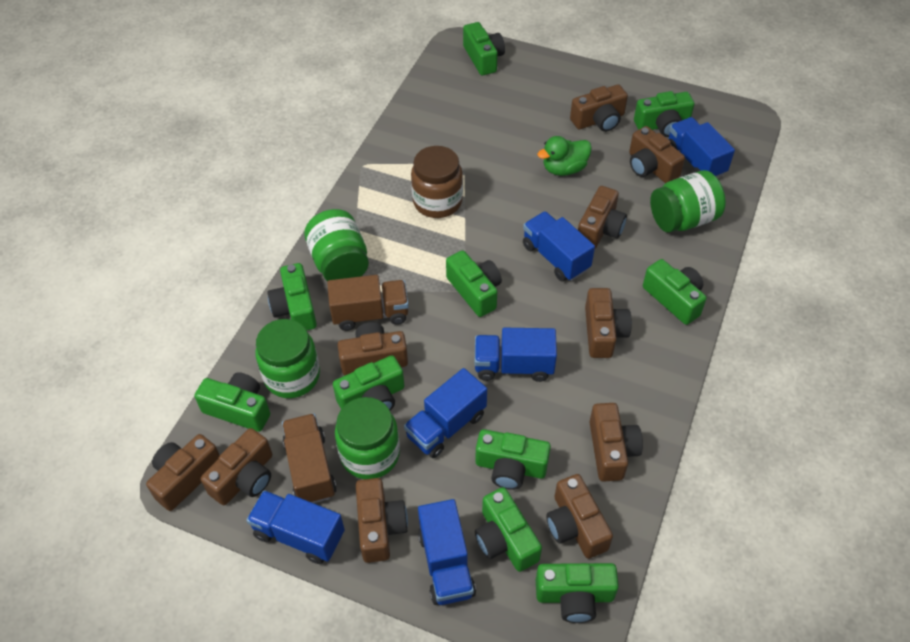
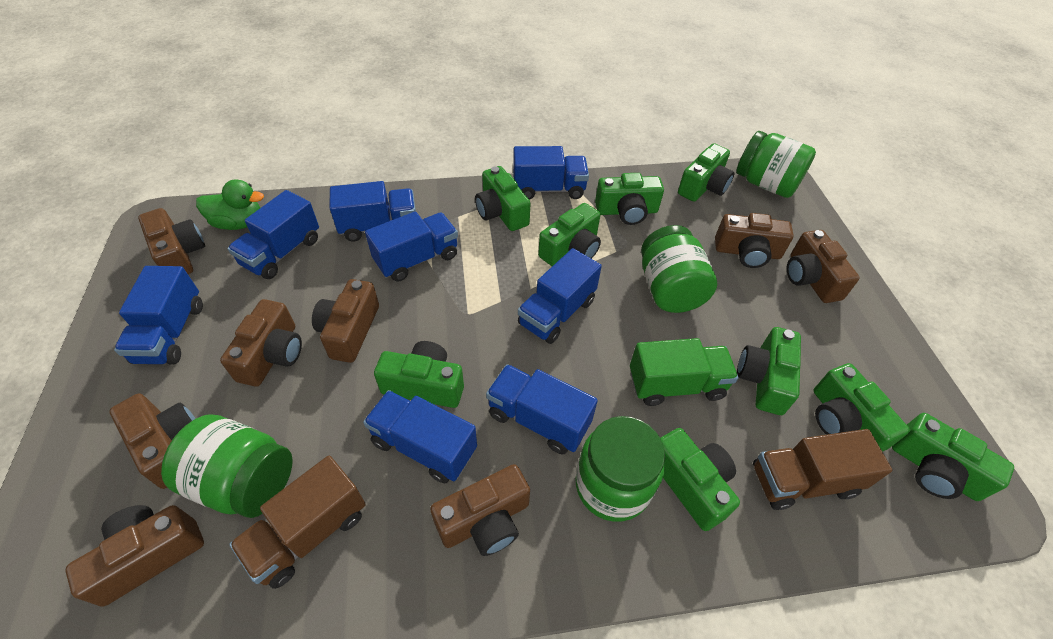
blue truck: [246,490,345,564] [404,368,487,458] [418,499,476,605] [475,328,557,382] [523,211,595,281] [669,117,735,178] = 6 -> [114,266,203,365] [228,190,319,279] [330,181,416,242] [363,390,477,484] [365,211,458,282] [486,364,598,455] [513,146,589,200] [518,248,602,344] = 8
brown camera: [146,434,220,511] [201,428,272,505] [338,322,408,376] [356,478,408,563] [546,474,613,559] [570,84,628,132] [578,186,627,249] [585,288,632,358] [590,403,643,482] [629,126,685,183] = 10 -> [65,505,204,607] [110,394,196,489] [138,208,205,274] [220,299,302,387] [312,279,379,363] [430,464,530,556] [715,213,794,268] [787,230,860,303] = 8
brown jar: [411,146,463,218] = 1 -> none = 0
green camera: [194,372,270,432] [267,263,317,330] [333,355,404,410] [446,250,502,317] [463,22,505,75] [475,429,551,490] [475,487,542,572] [536,563,619,623] [634,91,694,137] [643,259,707,325] = 10 -> [374,341,464,408] [475,166,531,231] [538,203,601,266] [595,173,664,225] [660,428,740,531] [678,143,735,202] [737,327,801,415] [813,363,910,452] [892,413,1014,501] = 9
green truck: none = 0 -> [630,338,738,406] = 1

